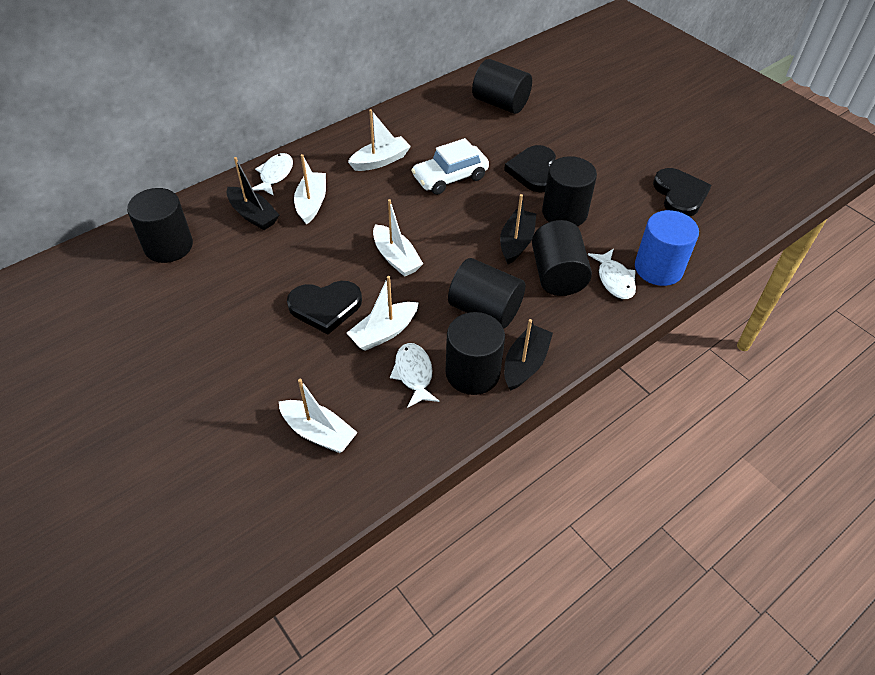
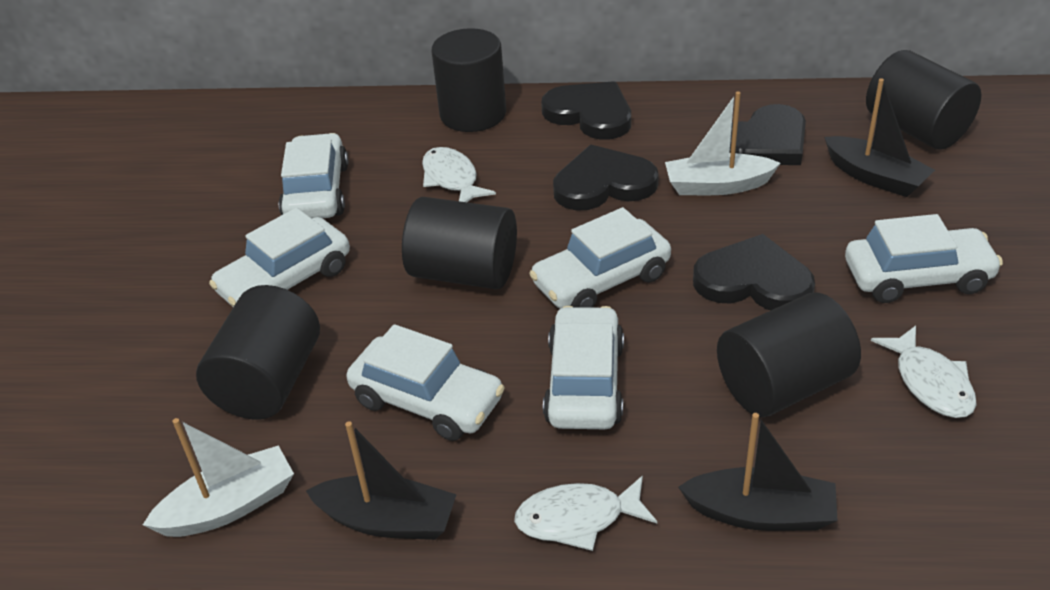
black cylinder: [127,188,193,263] [445,312,505,395] [448,258,525,329] [472,59,532,114] [532,220,592,296] [542,156,597,226] = 6 -> [196,285,320,420] [402,197,517,289] [431,28,506,132] [717,293,861,417] [866,50,981,150] = 5
black heart: [287,281,362,334] [504,145,556,192] [653,168,711,217] = 3 -> [541,81,631,140] [553,145,659,211] [693,234,815,310] [729,104,806,165] = 4
blue cylinder: [635,210,699,286] = 1 -> none = 0
white boat: [279,379,358,453] [294,154,326,224] [347,276,418,351] [348,109,411,171] [373,199,423,277] = 5 -> [143,418,294,537] [665,92,781,195] = 2
white car: [411,138,489,195] = 1 -> [209,208,350,307] [279,133,349,219] [347,324,505,441] [529,207,671,309] [543,306,624,429] [845,214,1003,303] = 6

